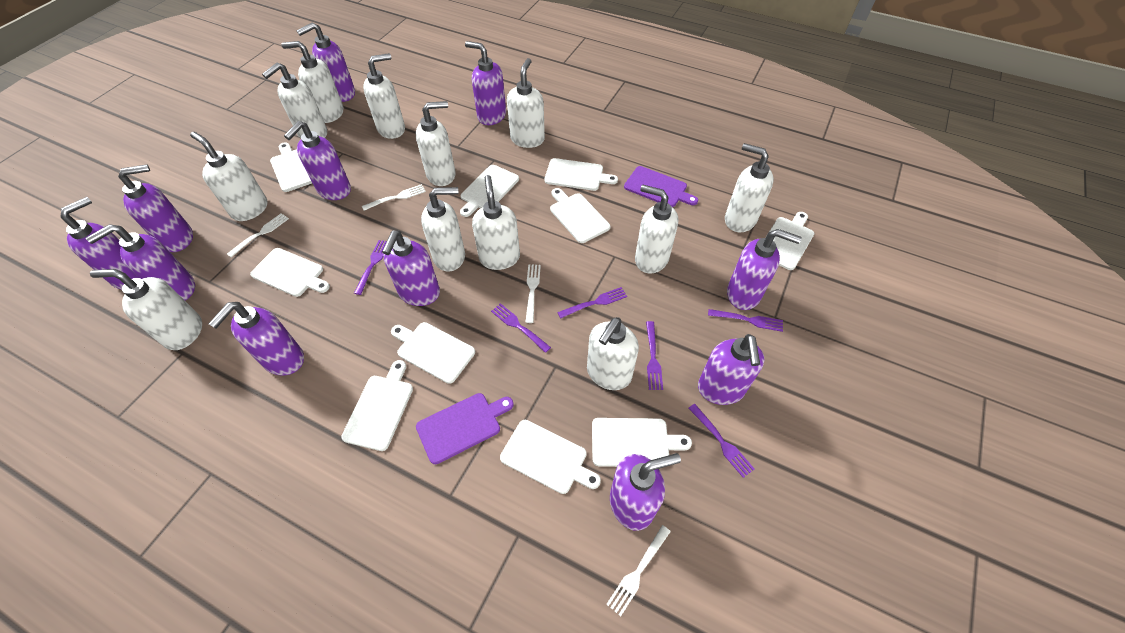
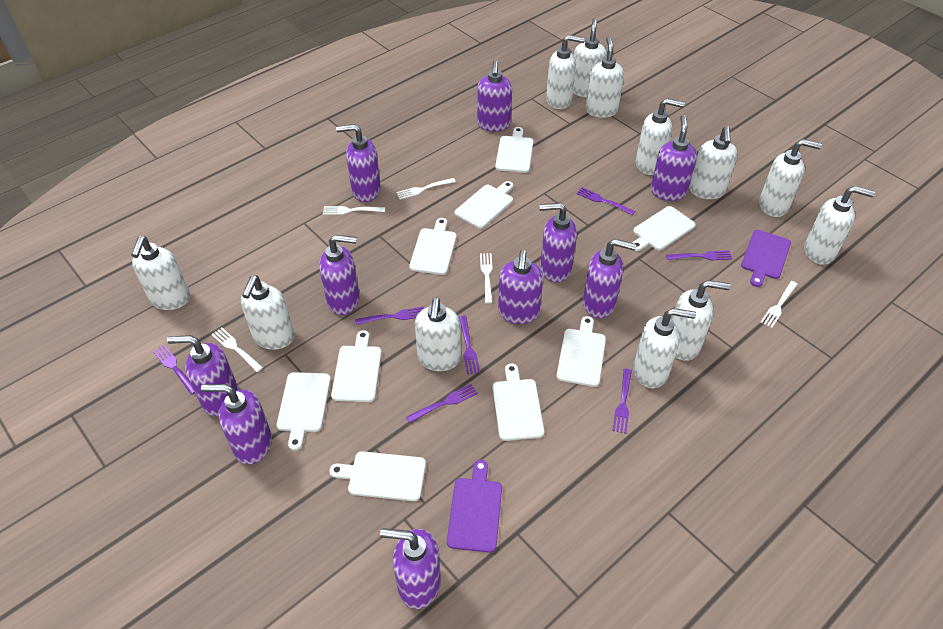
purple fork: [354,240,387,295] [491,303,551,353] [557,287,627,318] [646,321,663,390] [688,404,754,478] [708,309,783,332] = 6 -> [153,345,195,395] [355,307,424,325] [406,384,478,423] [459,316,480,374] [577,187,635,215] [613,369,632,434] [666,250,732,260] = 7
purple soap dispenser: [60,197,138,290] [86,224,195,301] [118,164,193,252] [209,302,304,376] [284,121,351,200] [297,22,355,102] [382,230,440,306] [465,41,506,125] [610,453,681,531] [698,334,764,405] [727,229,802,310] = 11 -> [167,335,239,416] [201,384,272,465] [319,235,360,315] [336,124,381,202] [380,528,441,609] [477,60,512,132] [498,250,543,324] [539,203,577,283] [583,239,636,318] [651,115,697,201] = 10
white cutting board: [250,248,330,297] [270,142,312,192] [341,360,413,451] [391,322,475,384] [460,165,519,217] [500,420,601,494] [544,158,618,191] [550,188,610,243] [592,418,692,467] [765,212,814,270] = 10 -> [277,372,331,451] [329,451,426,501] [331,330,382,402] [409,218,457,275] [455,181,513,229] [493,363,544,441] [495,127,533,173] [557,316,606,387] [632,206,696,251] = 9
white fork: [227,213,289,257] [362,184,426,211] [526,264,541,323] [606,525,671,617] = 4 -> [211,327,263,372] [323,206,385,215] [396,178,456,200] [480,253,493,304] [760,281,798,328] = 5

